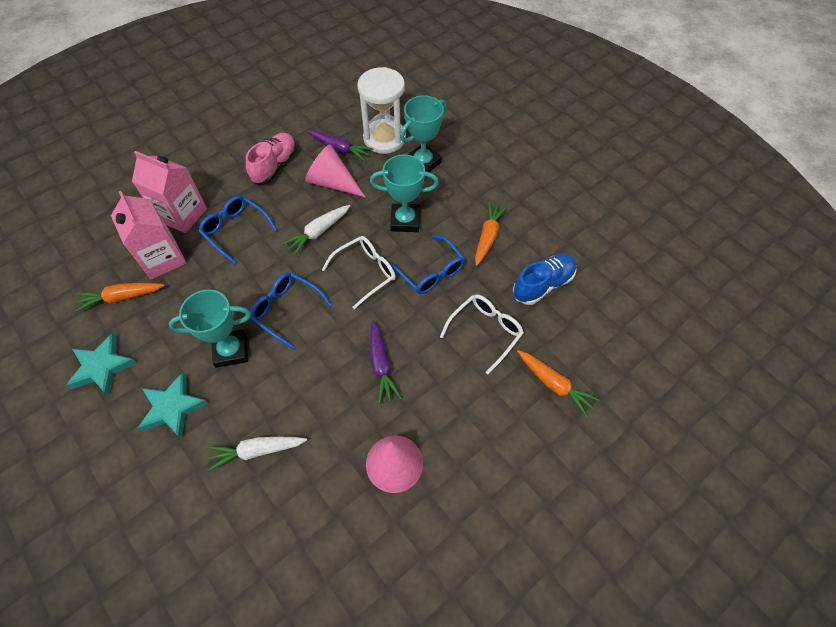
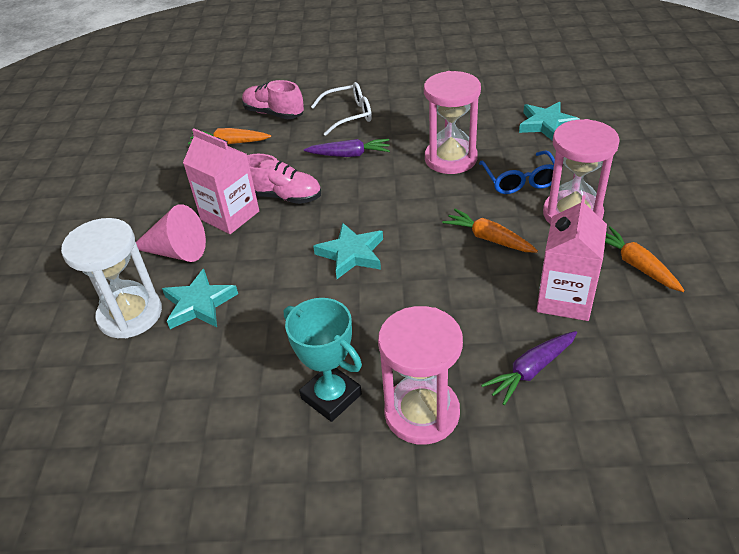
blue glasses: [199,196,277,264] [250,272,332,350] [389,235,465,294] = 3 -> [479,150,555,194] = 1
blue shoe: [513,254,577,305] = 1 -> none = 0
pink cone: [305,144,365,197] [366,436,423,493] = 2 -> [136,204,206,262] = 1
pink hourglass: none = 0 -> [378,306,463,445] [424,71,481,174] [543,119,620,225] = 3
pink shoe: [246,133,297,184] = 1 -> [242,80,304,120] [247,154,321,204] = 2
turquoise star: [66,334,136,395] [138,372,209,439] = 2 -> [162,268,238,329] [313,222,383,279] [519,101,579,140] = 3
turquoise trophy: [168,289,251,368] [370,154,439,232] [400,95,447,172] = 3 -> [284,298,362,422] = 1
white carrot: [207,436,307,471] [282,205,350,256] = 2 -> none = 0
white glasses: [322,236,396,309] [440,294,524,374] = 2 -> [311,82,372,136] = 1

